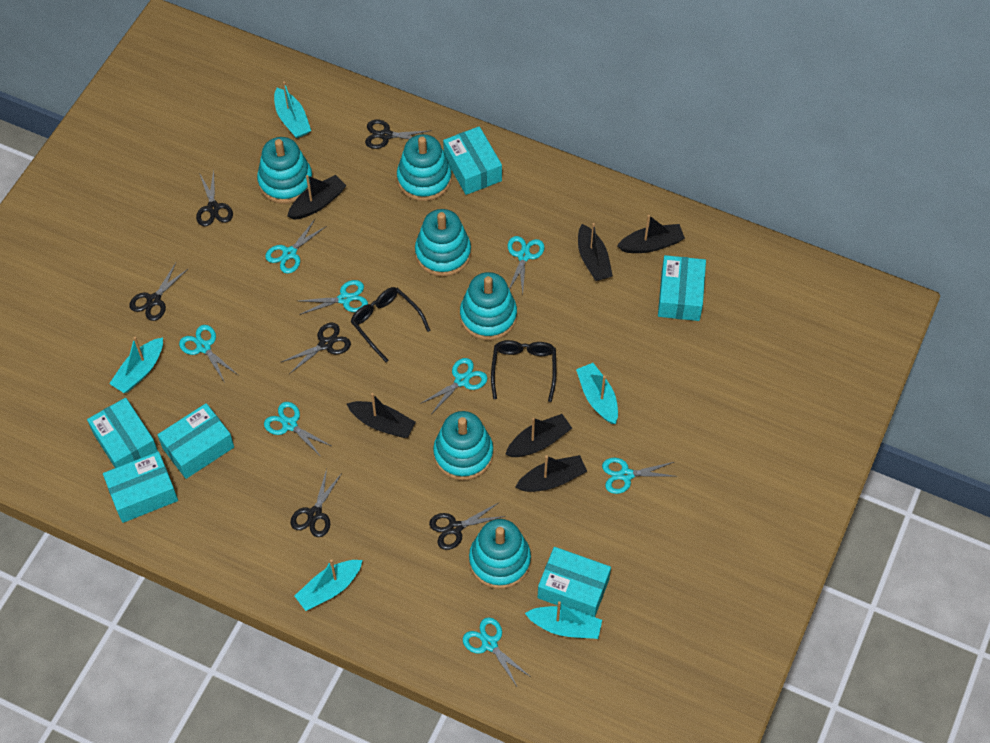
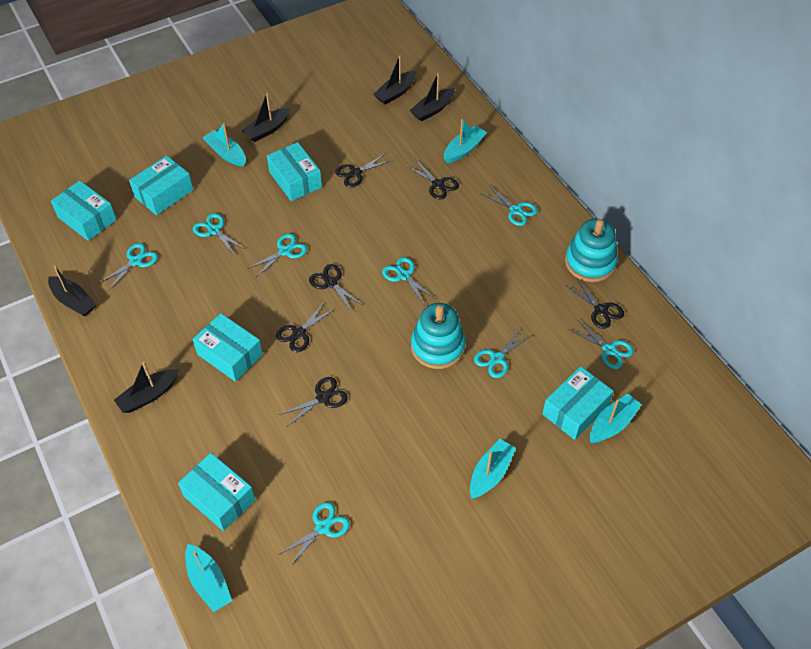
black boat: [288,175,346,220] [347,393,416,438] [505,414,572,457] [515,455,587,492] [578,223,613,281] [617,215,685,253] = 6 -> [48,266,96,317] [114,362,179,413] [241,93,290,142] [373,55,416,105] [409,72,455,121] = 5
black glasses: [351,287,430,362] [491,340,556,402] = 2 -> none = 0
turquoise stacking toy: [257,137,313,204] [397,134,452,201] [415,209,471,277] [433,411,493,480] [460,272,517,340] [469,519,531,589] = 6 -> [411,303,466,369] [565,219,618,282] = 2

